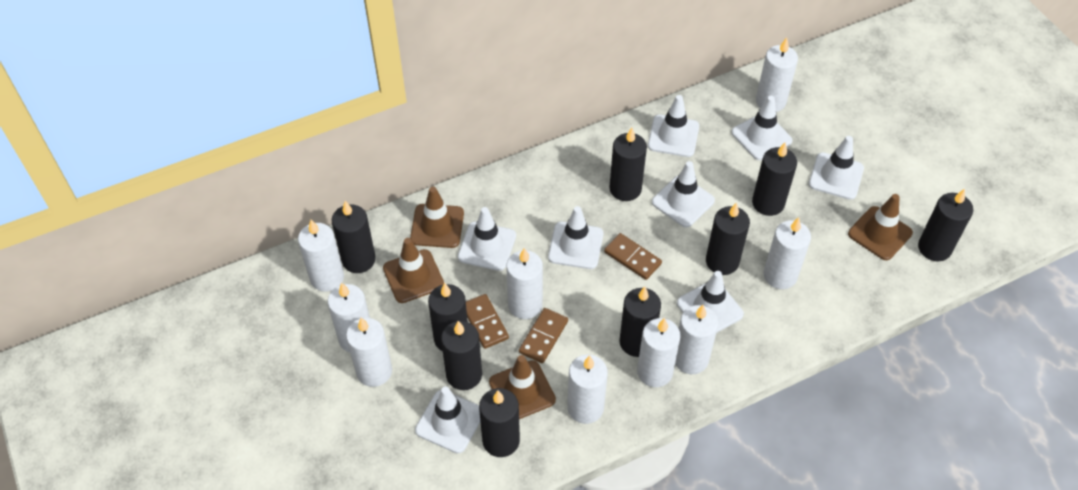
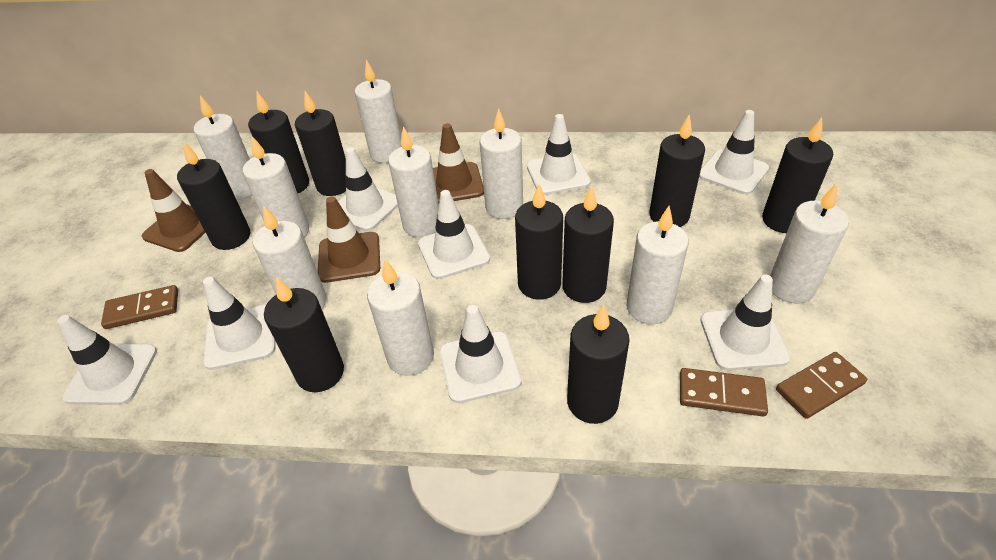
brown traffic cone: [383,238,444,303] [410,186,464,248] [489,355,556,419] [848,194,913,260] = 4 -> [142,169,206,252] [318,196,380,283] [433,123,484,204] = 3

